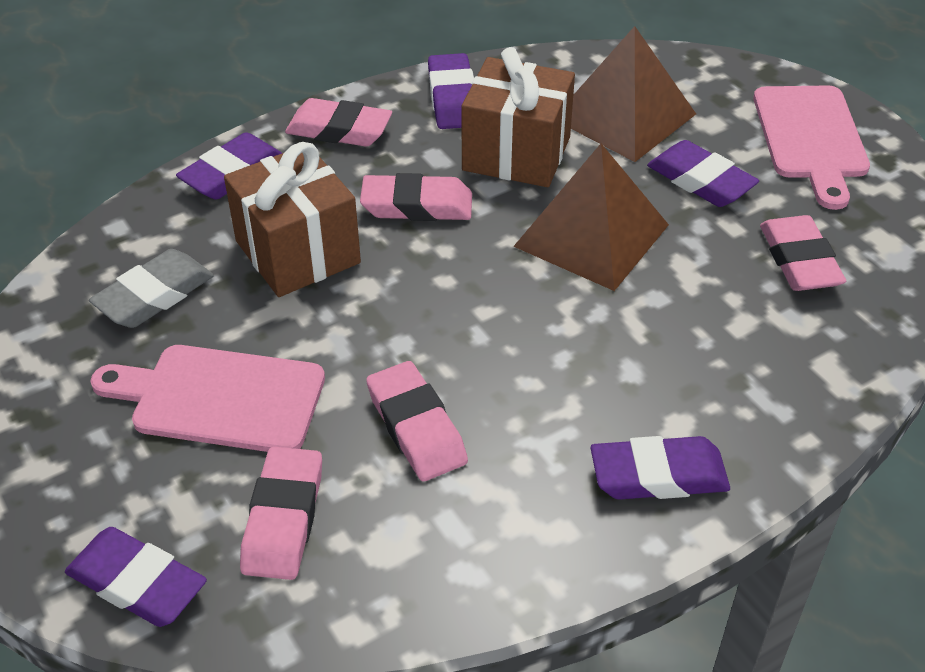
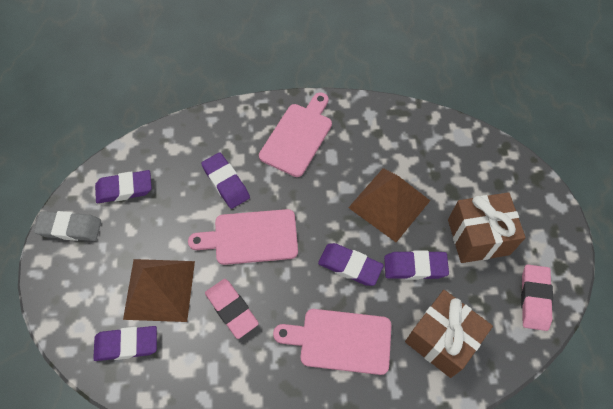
pink cutting board: [90,345,325,452] [753,86,870,210] = 2 -> [188,209,298,265] [259,92,332,177] [273,309,391,375] = 3
pink eraser: [240,447,322,580] [285,98,392,147] [360,173,472,221] [366,361,468,481] [760,215,846,291] = 5 -> [205,279,259,339] [521,264,553,331] = 2

